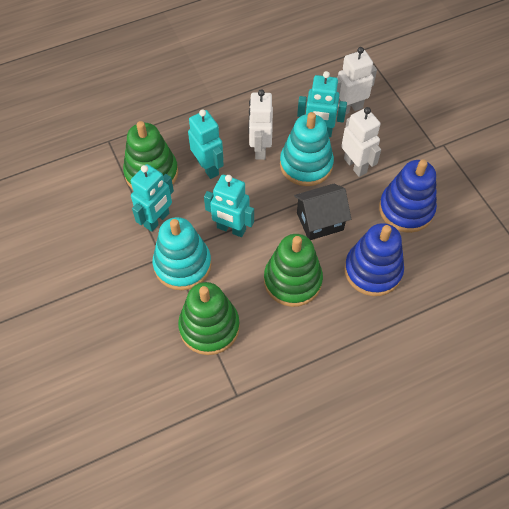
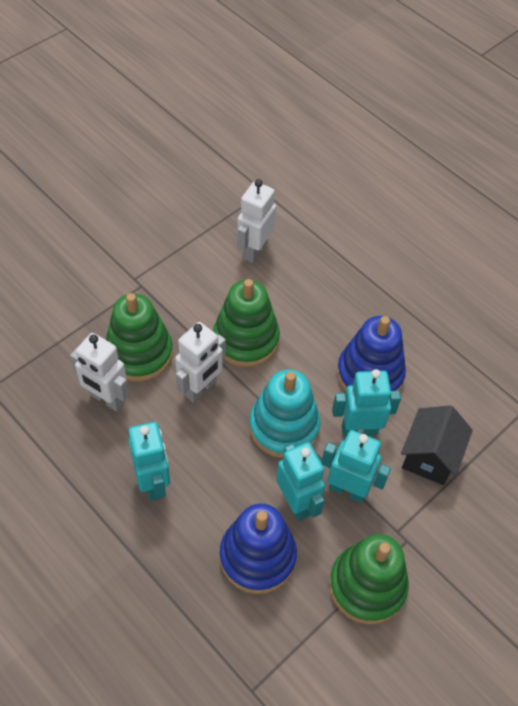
turquoise stacking toy: [153,217,211,290] [280,112,334,186] = 2 -> [249,369,320,458] = 1

